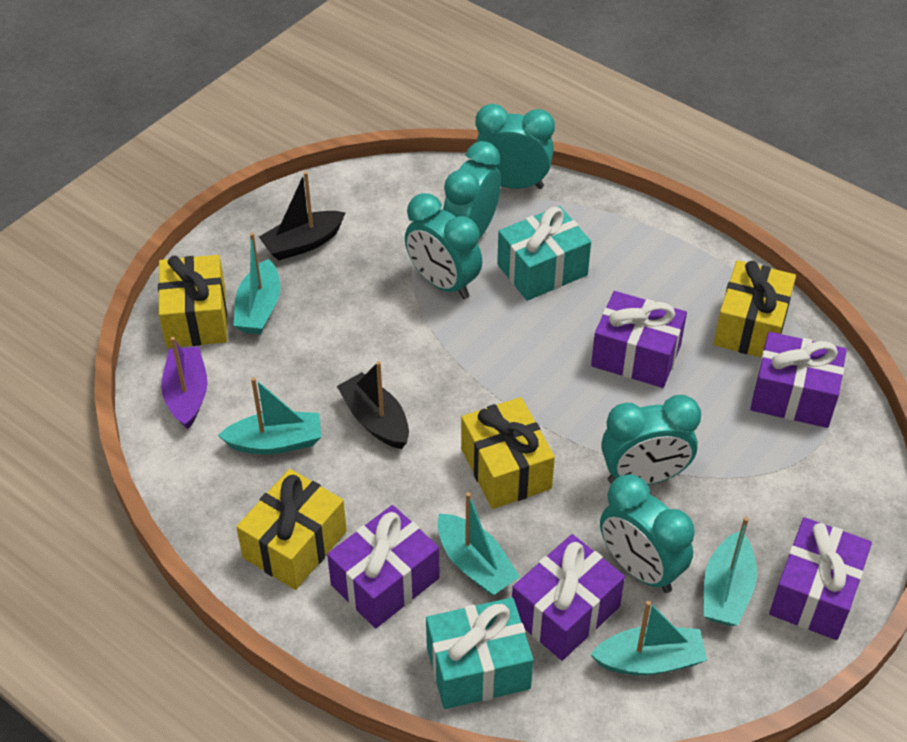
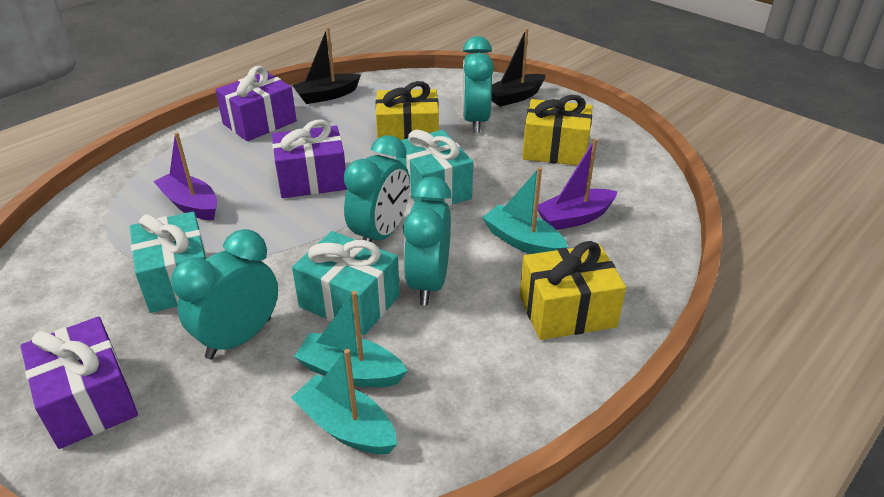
purple boat: [161,337,207,429] = 1 -> [153,132,217,220] [538,138,618,230] = 2
purple gift: [327,505,440,628] [512,534,625,661] [591,291,687,388] [750,332,847,428] [769,517,872,640] = 5 -> [21,316,138,449] [215,66,297,141] [272,120,347,198] = 3
turquoise boat: [218,377,321,455] [233,233,281,334] [437,492,520,596] [590,601,707,675] [704,517,757,626] = 5 -> [291,349,397,454] [294,291,407,387] [482,167,568,254] = 3
turquoise clock: [405,193,482,299] [443,141,501,239] [476,104,555,189] [600,474,695,593] [601,395,701,485] = 5 -> [171,229,278,359] [343,135,410,242] [403,177,452,305] [463,36,494,133] = 4
turquoise gift: [426,597,533,709] [497,206,591,301] = 2 -> [130,211,207,313] [292,231,400,335] [396,130,473,206] = 3
yellow gift: [158,255,227,348] [236,469,347,590] [461,397,555,509] [713,260,796,357] = 4 -> [376,81,439,140] [520,241,626,340] [522,95,592,166] = 3

